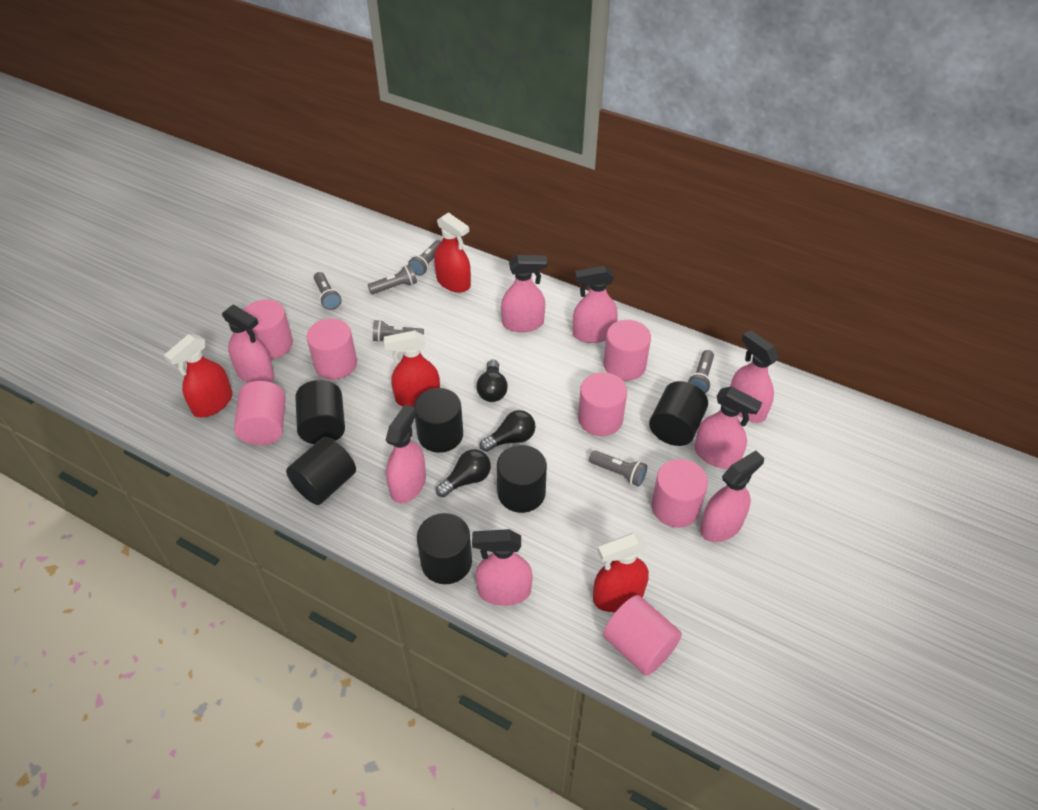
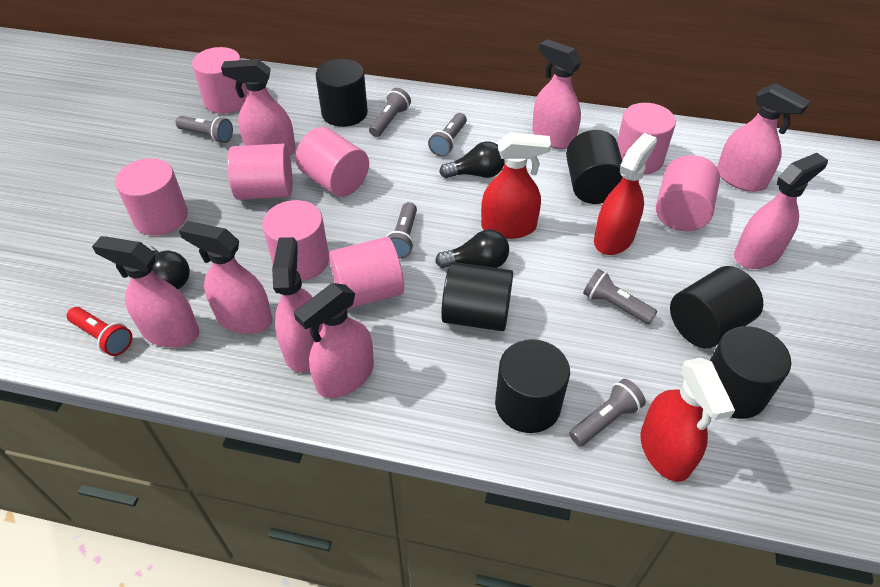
pink cylinder: [234,381,286,445] [244,299,293,359] [307,318,357,379] [578,372,627,436] [603,595,682,676] [604,320,651,381] [651,459,708,527] = 7 -> [115,158,188,236] [192,47,247,114] [227,144,292,200] [262,200,329,281] [296,127,369,197] [329,237,404,309] [617,103,676,175] [656,155,720,231] = 8
red flashlight: none = 0 -> [67,307,132,356] = 1
red spray bottle: [164,334,233,418] [384,331,440,407] [434,212,471,293] [593,533,649,612] = 4 -> [481,132,551,239] [594,133,657,255] [641,358,735,482] = 3

